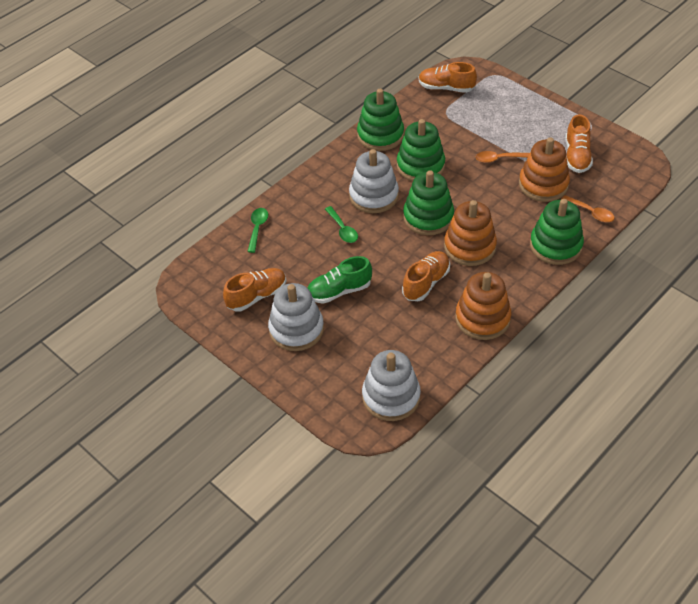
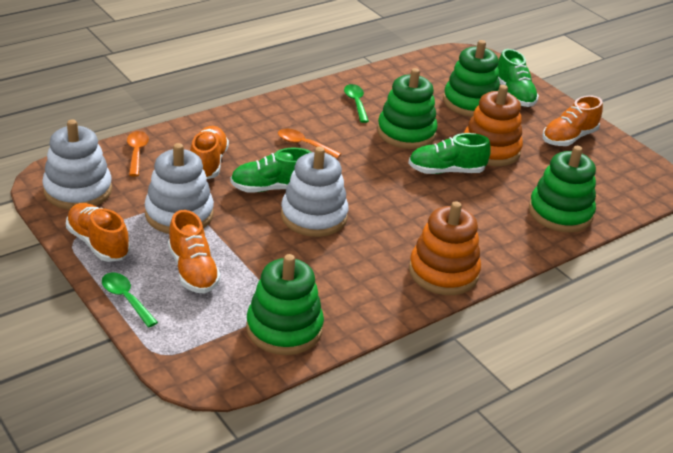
green shoe: [308,256,372,304] = 1 -> [230,148,312,193] [408,133,491,174] [497,49,539,107] = 3
orange stacking toy: [444,200,497,266] [455,272,511,340] [519,137,570,202] = 3 -> [409,201,481,295] [464,85,523,166] = 2

